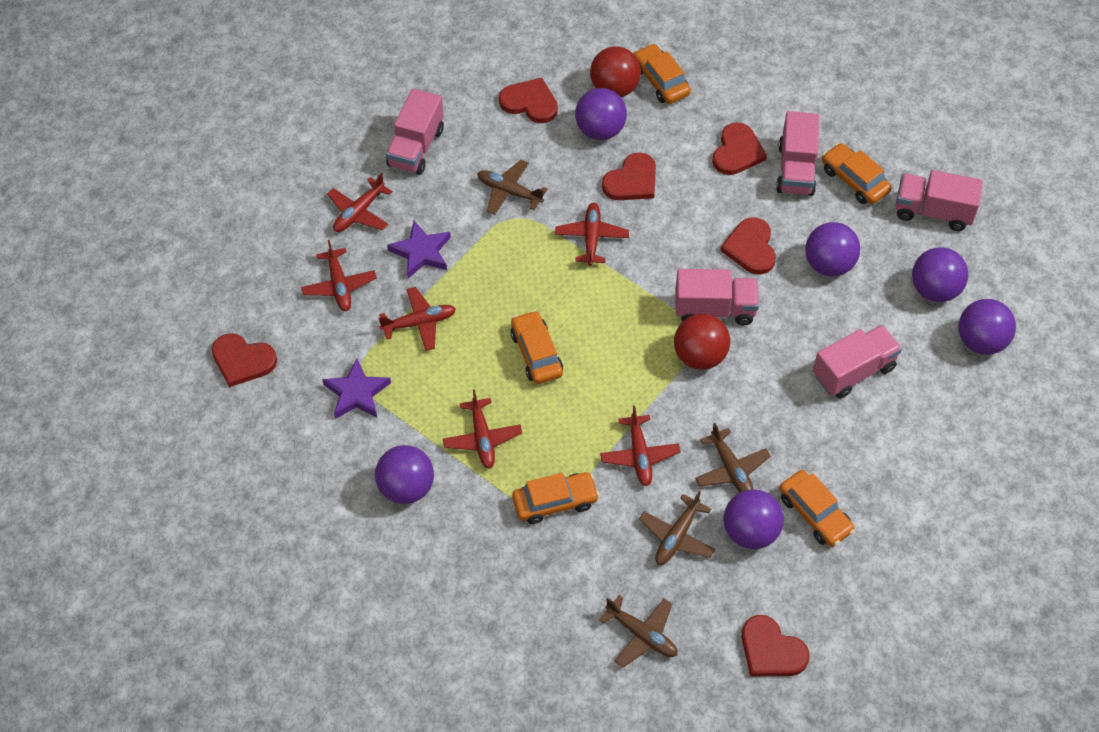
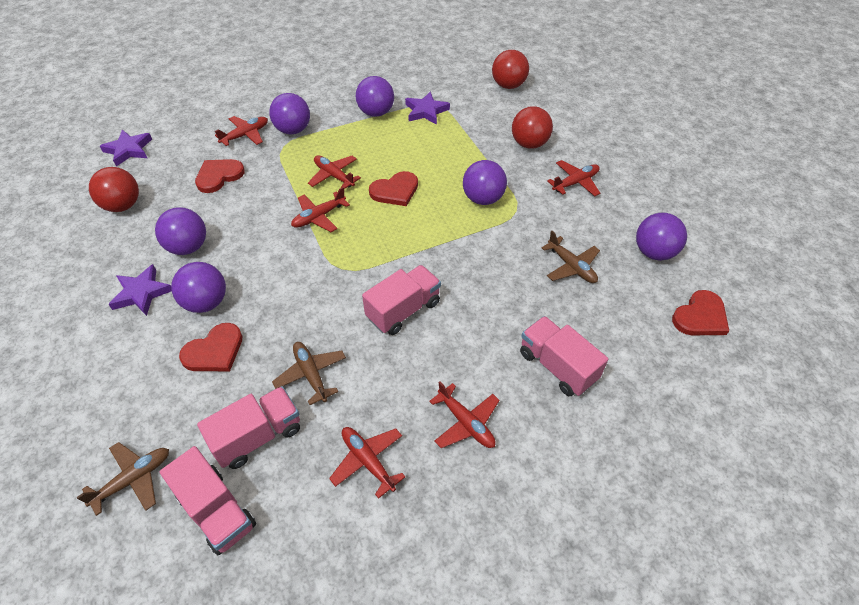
brown plane: [477,160,547,215] [599,595,677,667] [639,491,716,565] [695,423,771,492] = 4 -> [76,442,169,516] [272,342,346,405] [542,231,600,283] = 3
orange car: [511,310,563,384] [512,472,599,524] [634,43,691,104] [779,470,855,547] [822,143,892,204] = 5 -> none = 0
pink truck: [386,88,444,175] [675,269,759,325] [776,111,819,196] [813,325,902,399] [895,170,983,231] = 5 -> [160,446,256,555] [197,386,300,469] [362,265,441,335] [520,316,609,396] = 4
purple star: [322,358,391,419] [387,221,451,278] = 2 -> [100,130,152,167] [109,264,172,316] [405,91,450,125] = 3
red ball: [590,47,641,97] [674,314,730,370] = 2 -> [89,167,139,212] [492,50,529,89] [512,106,553,149] = 3
red heart: [212,333,277,387] [499,78,558,123] [602,152,656,200] [712,123,767,175] [720,217,776,275] [742,615,810,677] = 6 -> [179,323,242,371] [195,159,245,193] [369,171,418,206] [672,290,729,335] = 4

